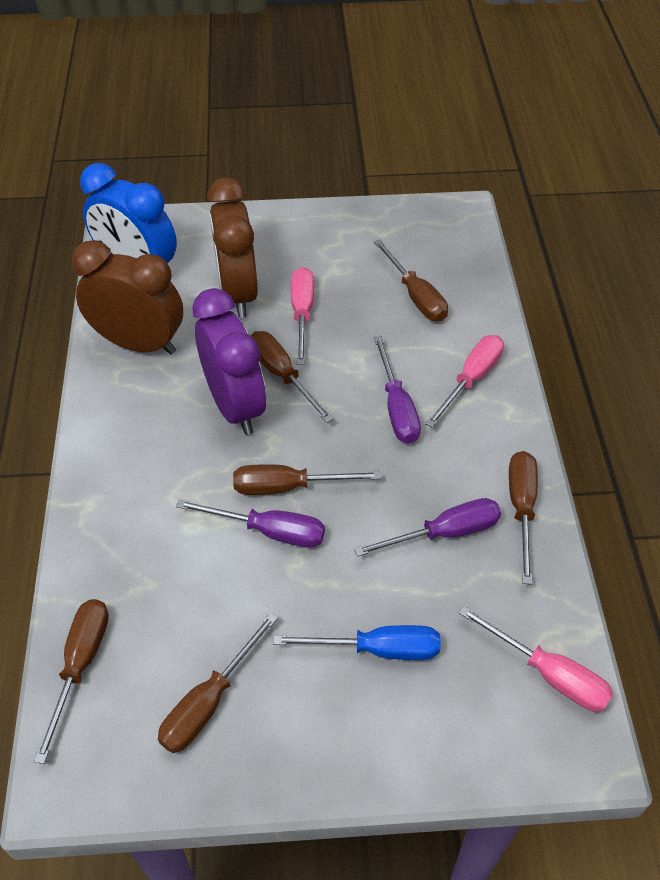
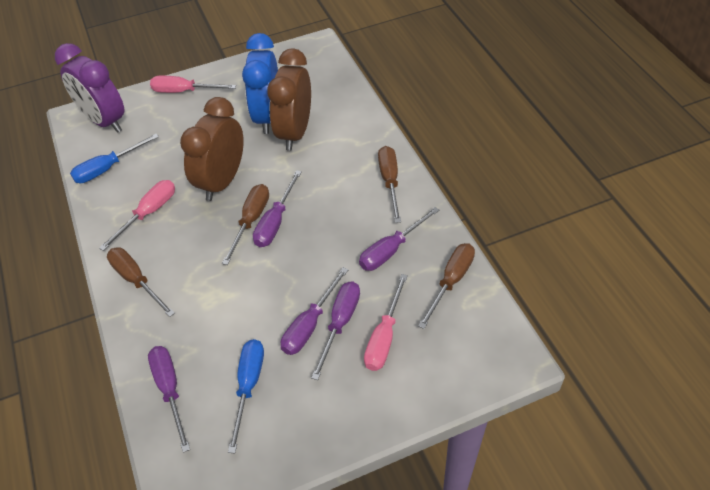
blue screwdriver: [273,625,440,660] = 1 -> [70,134,159,183] [228,339,264,453] = 2
brown screwdriver: [34,599,109,764] [158,612,278,753] [233,464,382,495] [251,331,334,423] [374,239,448,321] [509,451,538,585] = 6 -> [107,247,175,317] [222,184,269,265] [378,146,401,223] [418,243,475,329] = 4
purple screwdriver: [176,499,325,547] [354,498,501,557] [374,336,421,443] = 3 -> [148,346,190,453] [253,170,302,247] [281,267,348,355] [311,281,360,380] [359,207,439,271] = 5

